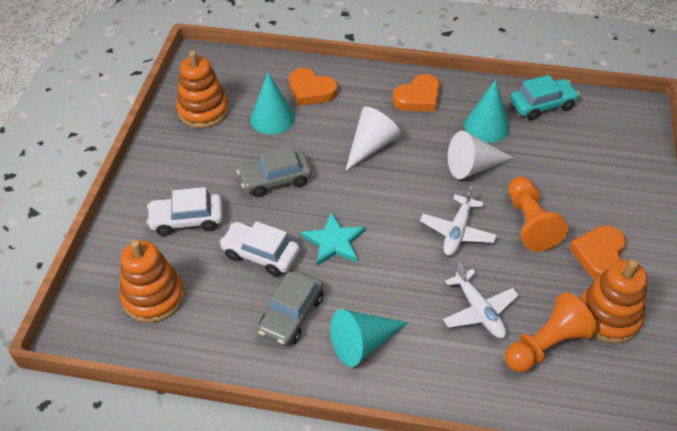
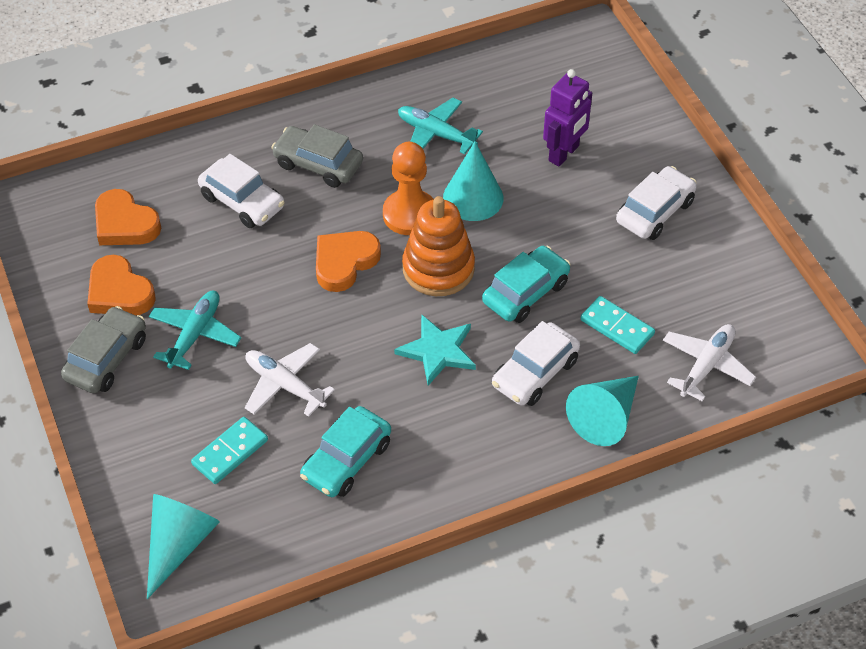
orange pawn: [505,292,598,372] [508,177,568,252] = 2 -> [383,142,434,235] = 1
orange stacking toy: [120,240,184,323] [176,51,229,128] [580,259,648,344] = 3 -> [402,196,475,296] = 1
purple robot: none = 0 -> [543,69,592,166] = 1
turquoise car: [510,75,580,120] = 1 -> [300,406,391,497] [482,246,570,323] = 2
turquoise domino: none = 0 -> [191,417,268,484] [580,296,655,354] = 2
turquoise plane: none = 0 -> [149,291,241,370] [398,98,483,154] = 2
white car: [147,187,223,236] [220,221,300,276] = 2 -> [198,154,285,228] [492,321,580,406] [616,166,697,240] = 3
white cone: [345,107,401,171] [448,131,514,179] = 2 -> none = 0

